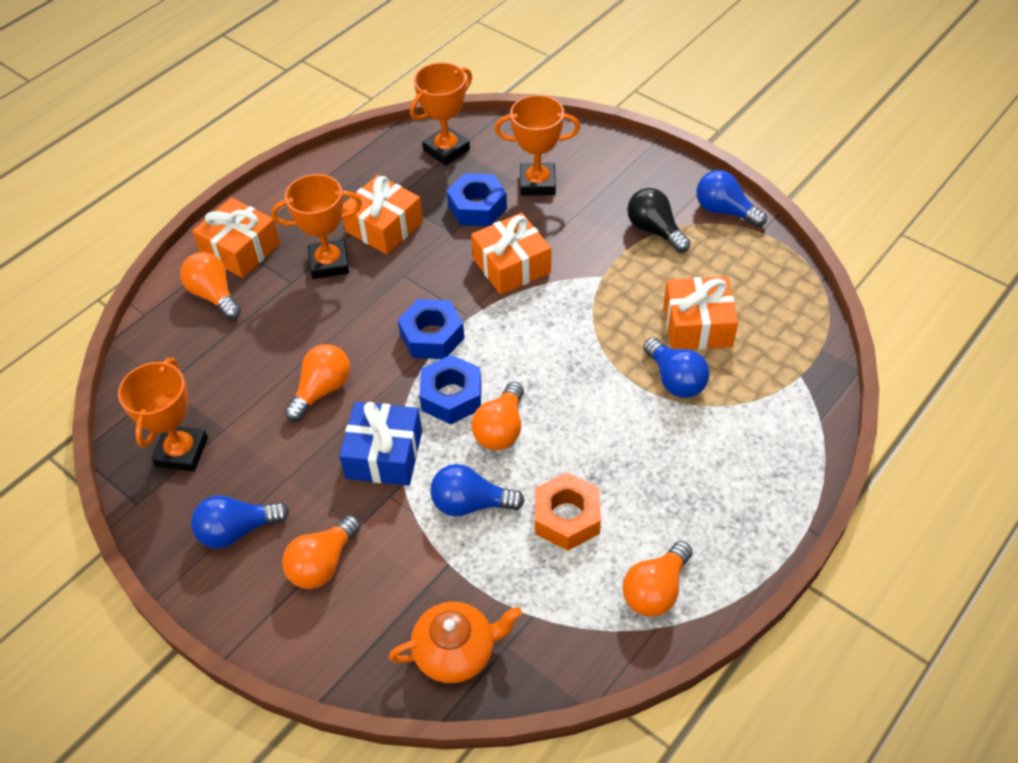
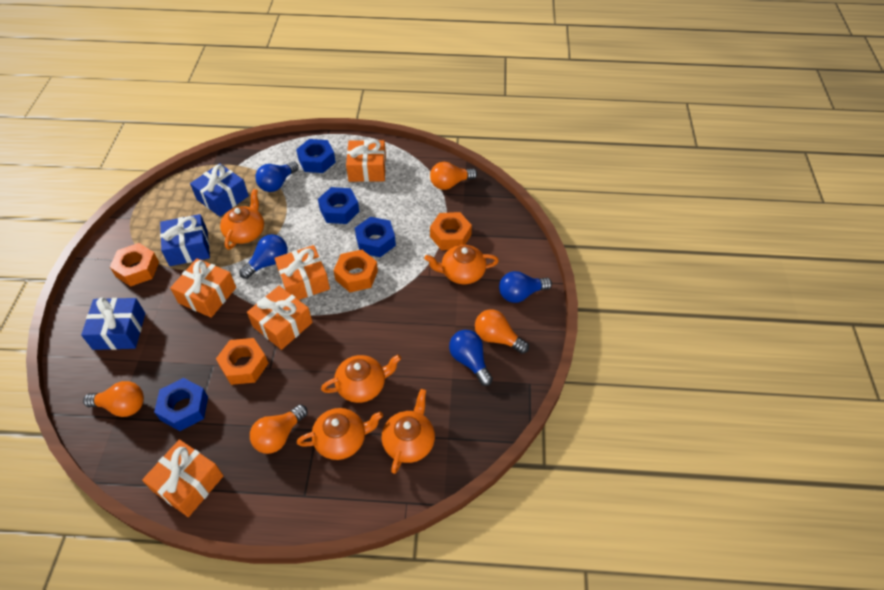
black light bulb: [627,188,691,253] = 1 -> none = 0
blue gift: [339,402,422,486] = 1 -> [81,297,145,350] [160,214,210,266] [190,163,249,217] = 3
blue nut: [398,299,465,359] [419,355,481,424] [447,173,507,226] = 3 -> [154,378,208,431] [296,139,336,173] [318,187,359,224] [355,217,396,257] = 4
orange gift: [192,197,280,278] [342,175,423,255] [471,213,551,295] [664,277,738,349] = 4 -> [142,439,224,517] [170,258,236,318] [247,286,313,350] [274,245,330,300] [346,140,386,182] = 5
orange light bulb: [180,252,241,320] [282,515,361,589] [284,344,350,422] [471,382,524,450] [623,541,693,617] = 5 -> [83,381,144,417] [250,404,308,454] [430,162,477,190] [475,310,529,354] = 4
orange nut: [535,472,601,550] = 1 -> [110,243,159,286] [216,338,268,385] [333,250,378,292] [430,212,472,250] = 4
orange teapot: [388,602,522,683] = 1 -> [220,189,264,250] [297,408,383,460] [321,355,401,403] [382,389,435,474] [424,245,499,284] = 5
orange trophy: [118,358,208,472] [271,174,362,279] [410,62,472,166] [495,95,580,196] = 4 -> none = 0

